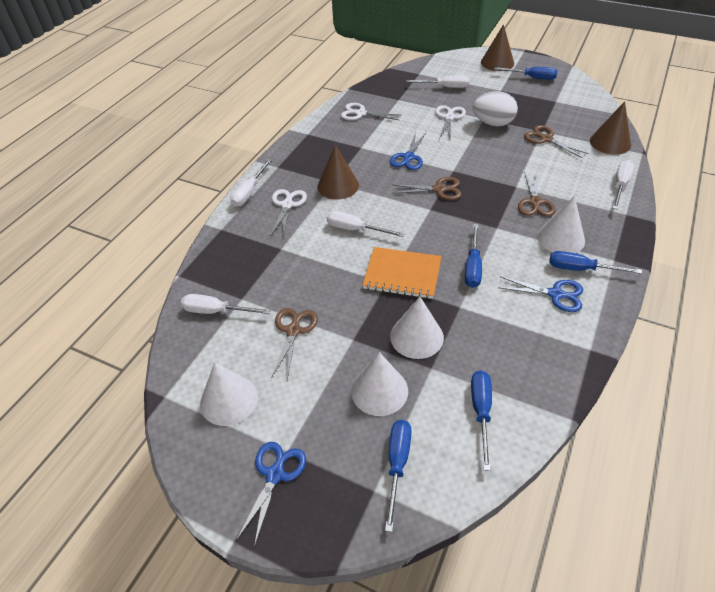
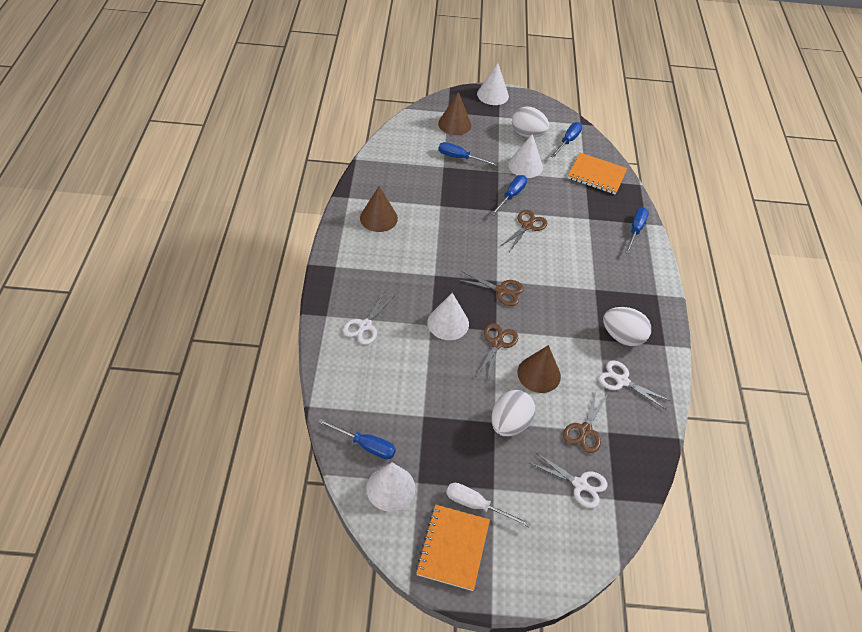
blue scissors: [236,442,306,547] [390,132,426,170] [498,277,583,312] = 3 -> none = 0
orange notebook: [362,247,441,299] = 1 -> [416,505,490,591] [568,153,627,195] = 2
white egg: [473,91,518,126] = 1 -> [491,390,535,436] [512,106,549,138] [603,307,651,346] = 3
white screwdriver: [181,294,270,314] [230,159,272,207] [327,211,404,237] [406,75,469,88] [612,160,634,210] = 5 -> [446,483,531,527] = 1

